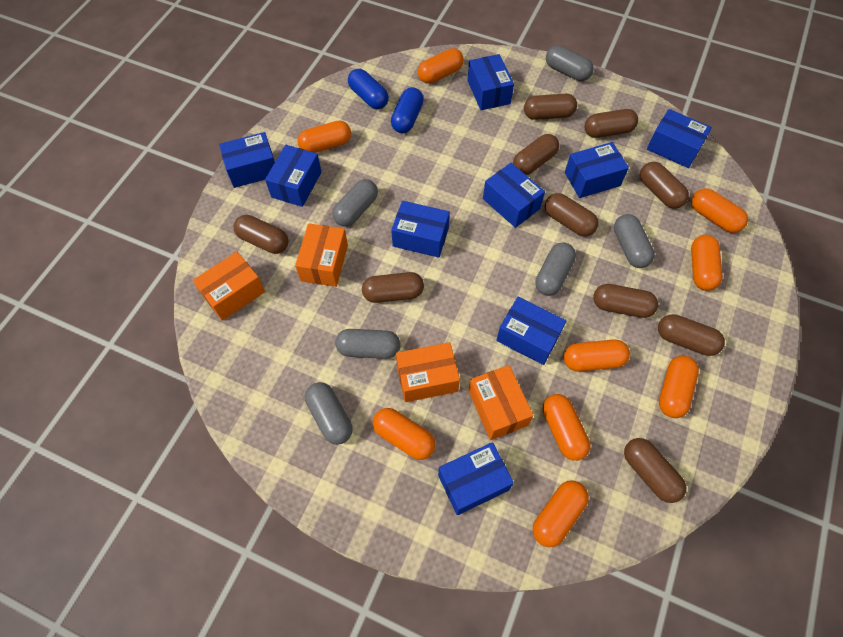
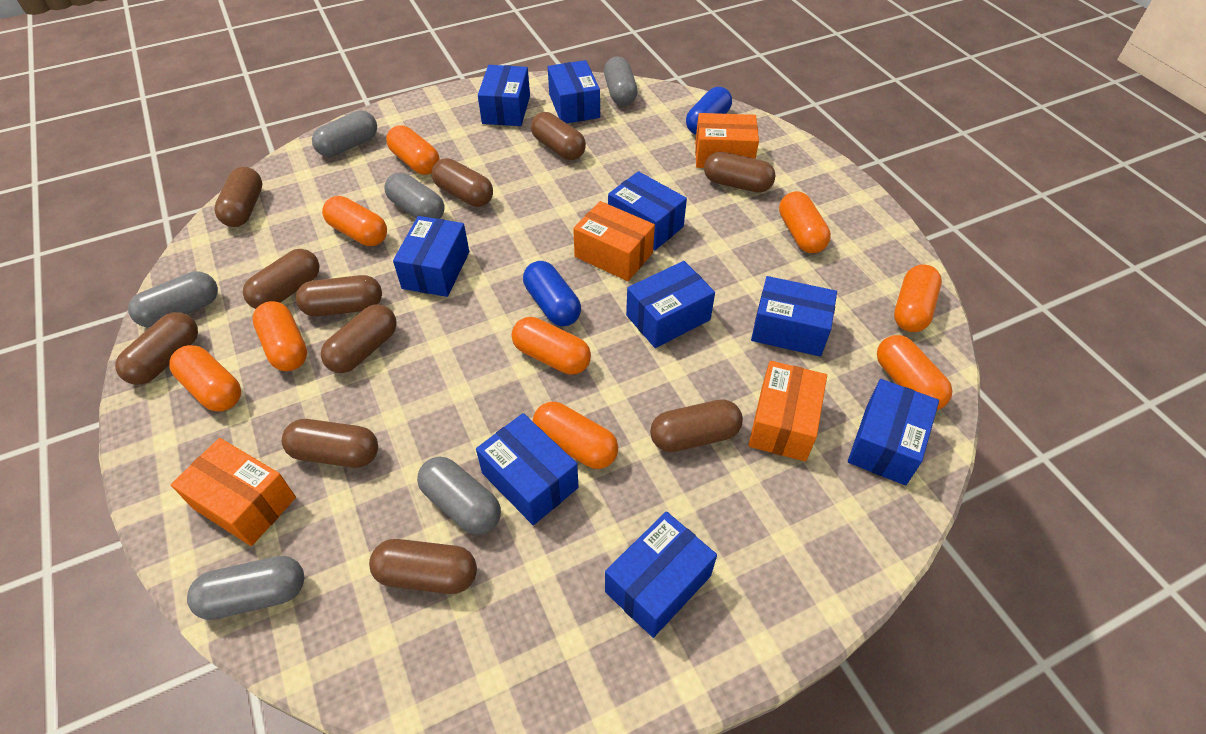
brown capsule: [233,215,288,254] [362,272,424,303] [513,134,559,175] [524,94,577,120] [545,193,599,237] [585,109,638,138] [593,284,658,318] [624,438,686,503] [640,162,689,209] [658,314,725,356] = 10 -> [115,312,198,385] [214,167,263,227] [243,249,320,309] [282,419,378,468] [296,275,382,317] [321,304,397,373] [369,539,477,594] [432,158,493,207] [531,112,586,160] [650,399,743,452] [704,152,775,193] = 11

